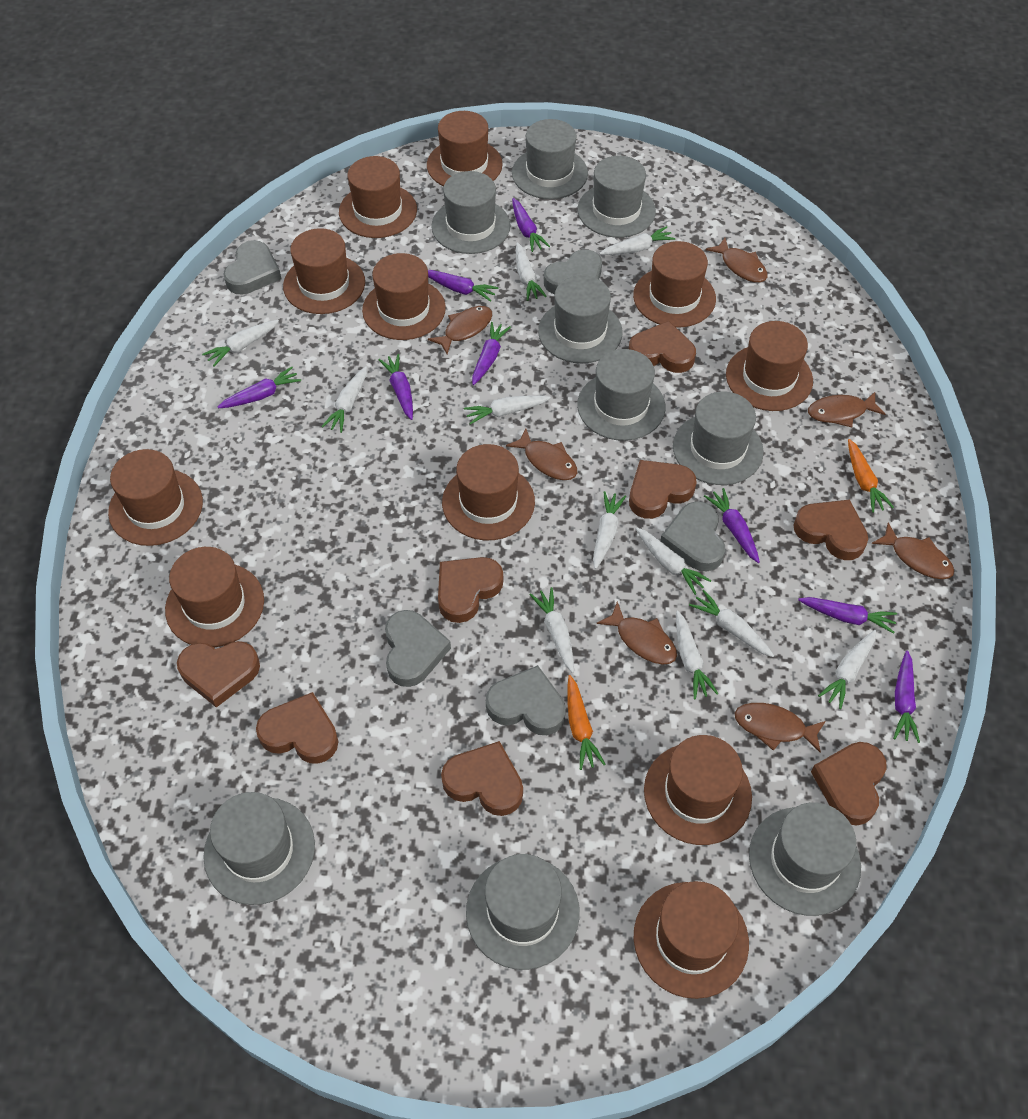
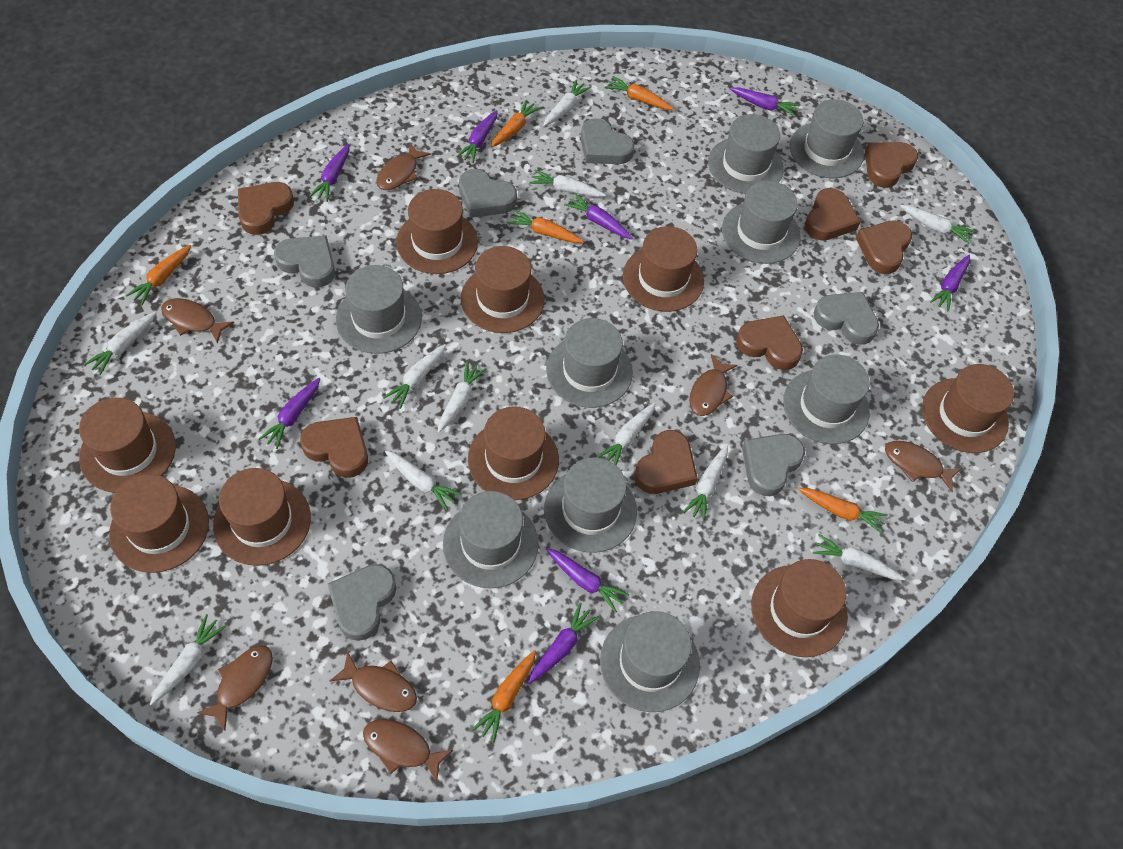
brown hat: [108,449,203,546] [165,547,264,647] [283,228,365,314] [339,156,417,238] [362,253,446,340] [427,111,503,186] [442,444,535,540] [633,241,716,328] [634,881,749,999] [644,735,752,845] [726,321,813,411] = 11 -> [79,398,176,493] [109,474,209,573] [213,468,311,566] [396,189,478,274] [461,246,544,333] [468,406,559,500] [623,226,704,312] [751,559,848,657] [922,364,1014,453] = 9
brown heart: [177,641,260,708] [256,692,338,764] [438,557,503,623] [441,741,523,816] [629,321,696,373] [629,460,697,519] [794,499,868,560] [811,742,887,826] = 8 -> [238,182,294,235] [300,417,368,478] [634,430,698,494] [736,315,803,370] [805,188,860,241] [856,220,912,274] [865,142,918,188] = 7
grey heart: [223,240,281,295] [385,610,451,687] [486,665,566,735] [544,249,602,294] [660,501,725,571] = 5 -> [274,236,335,287] [328,564,397,641] [459,169,517,218] [581,118,635,164] [742,434,805,496] [814,292,879,345] = 6
orange carrot: [567,675,605,770] [848,439,894,513] = 2 -> [126,245,191,305] [472,650,536,743] [491,100,541,148] [507,209,584,243] [605,76,674,110] [798,488,888,534] = 6

